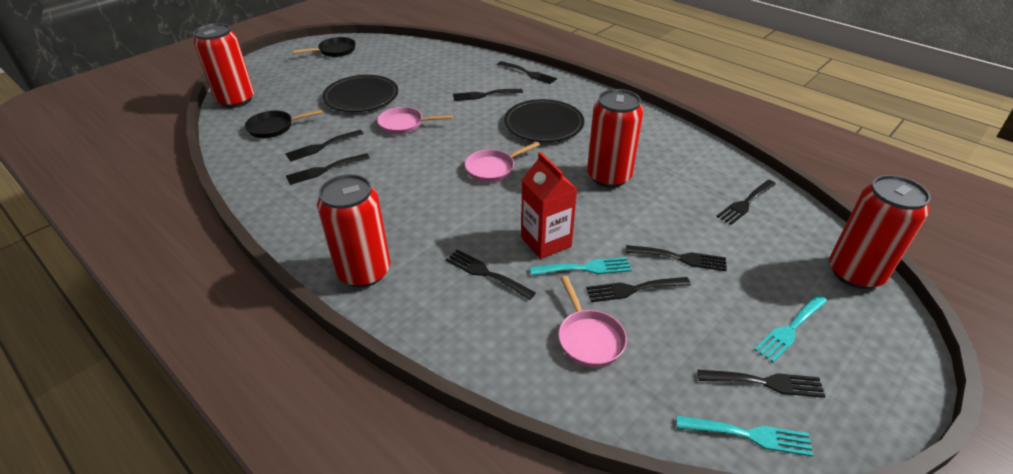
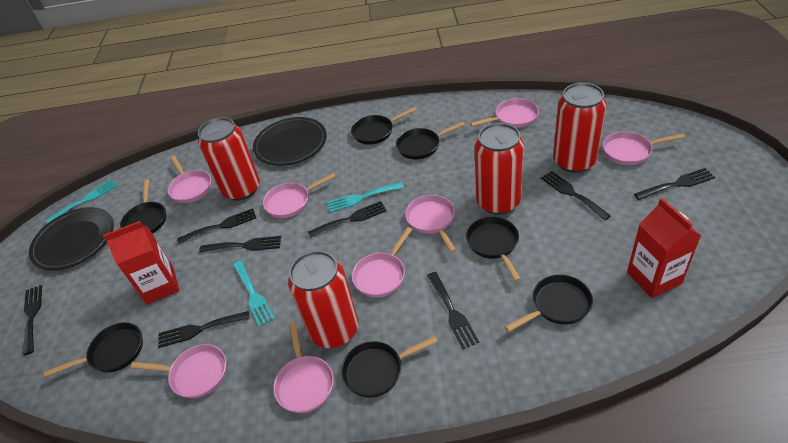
black fork: [285,130,364,162] [286,153,370,185] [446,249,536,300] [453,89,523,101] [498,61,557,84] [586,277,691,302] [626,245,727,271] [698,370,826,398] [716,180,776,225] = 9 -> [23,285,42,355] [158,311,250,348] [177,208,256,244] [199,236,281,252] [308,201,387,238] [427,272,479,349] [541,171,611,221] [634,168,715,200] = 8
black pan: [245,110,323,138] [292,37,356,57] = 2 -> [44,322,143,377] [120,180,166,234] [341,336,438,398] [351,107,417,145] [396,122,465,159] [466,217,521,282] [505,275,593,332] = 7
pink pan: [377,107,453,134] [465,142,540,182] [558,276,627,367] = 3 -> [131,344,226,398] [168,155,211,203] [263,173,336,218] [273,322,334,413] [352,227,412,297] [405,195,456,252] [470,98,539,128] [603,131,685,165] = 8
red carton: [521,152,577,259] = 1 -> [103,221,179,304] [627,198,701,298] = 2

